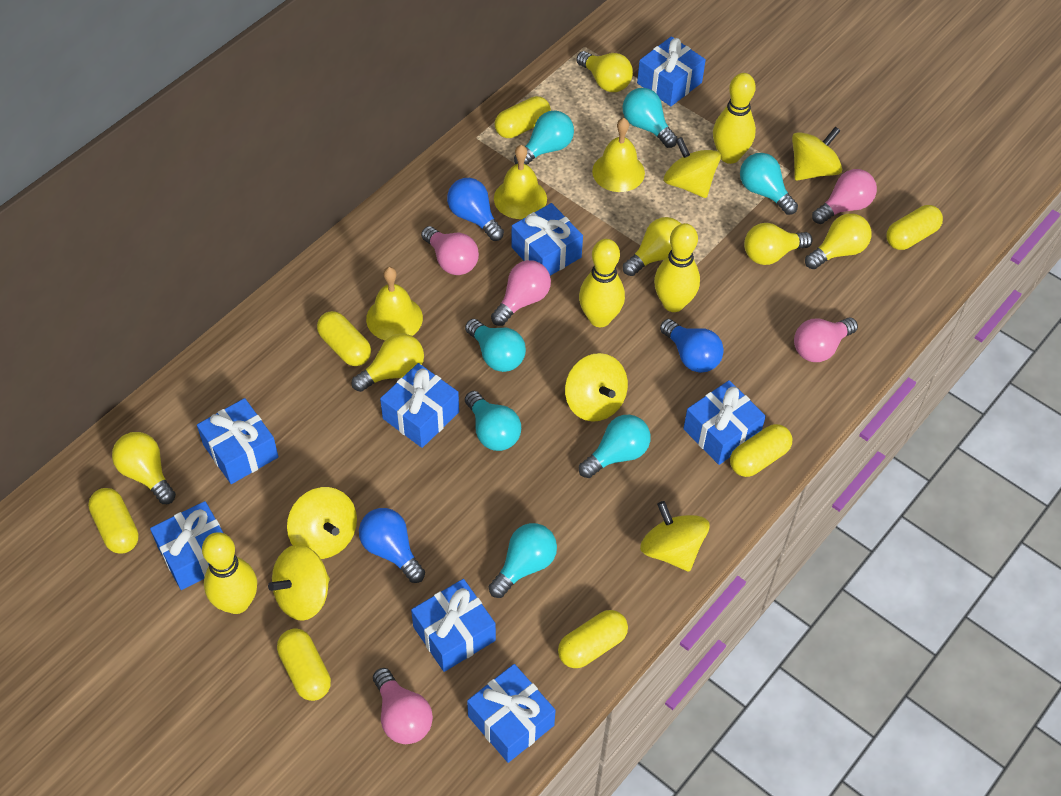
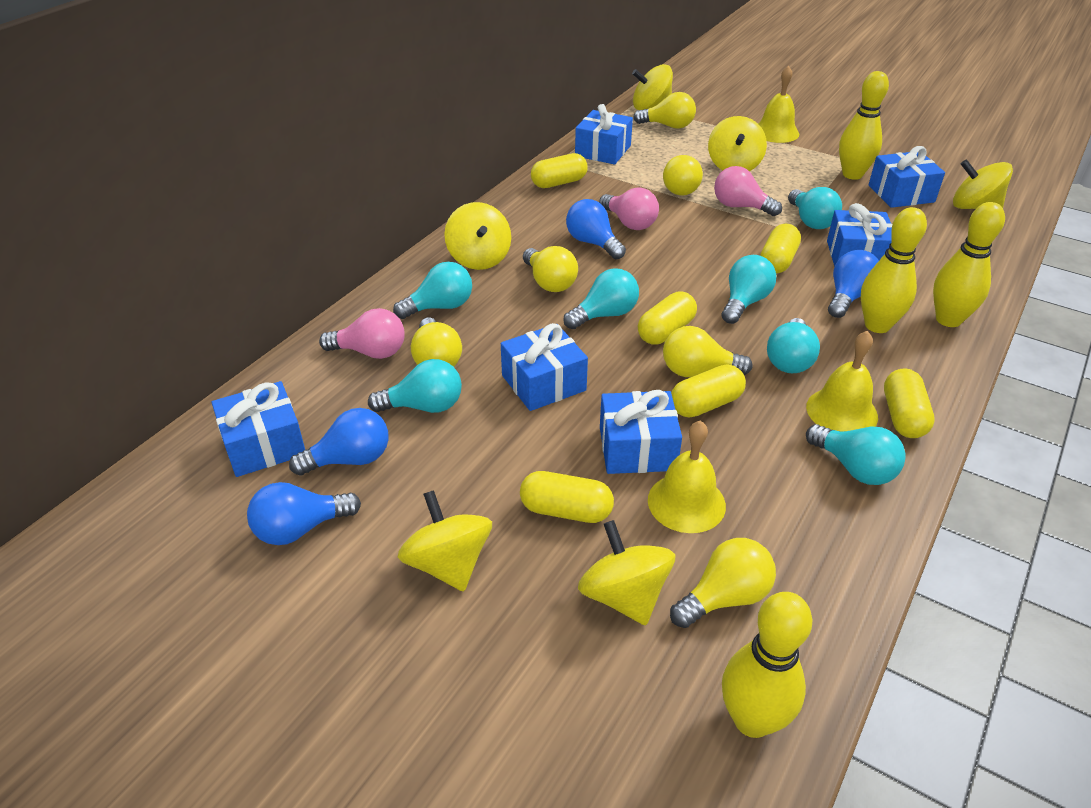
blue gift: [150,501,223,590] [197,398,279,484] [380,363,459,448] [411,579,496,672] [467,664,556,763] [511,203,583,276] [637,36,706,106] [683,380,766,465] = 8 -> [212,381,305,477] [501,323,588,411] [575,104,633,165] [600,390,682,474] [827,203,892,267] [869,146,945,208] = 6
blue light bulb: [359,508,425,583] [447,178,504,241] [660,319,724,373] = 3 -> [247,482,361,545] [289,408,389,476] [566,199,626,259] [828,250,879,318] = 4
pink light bulb: [373,668,433,744] [421,226,479,275] [491,260,551,326] [794,318,858,362] [812,169,877,224] = 5 -> [319,308,405,359] [599,188,659,230] [714,166,782,216] = 3
yellow capsule: [88,488,139,554] [277,628,331,701] [317,311,371,366] [494,96,551,138] [558,610,628,668] [730,424,792,477] [886,205,943,250] = 7 -> [520,471,614,523] [531,153,588,188] [638,292,697,344] [671,364,746,418] [760,224,801,274] [884,369,935,438] = 6

